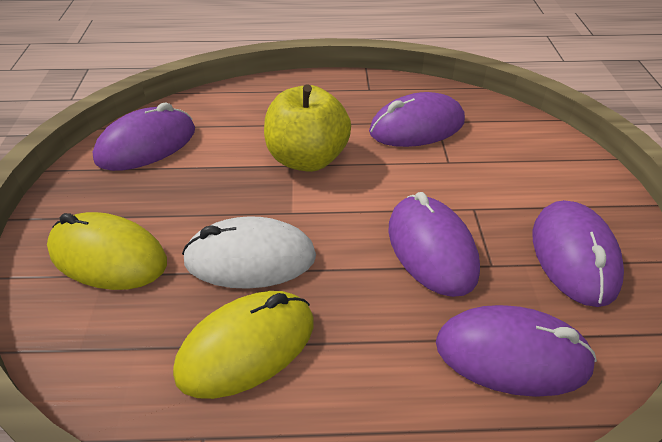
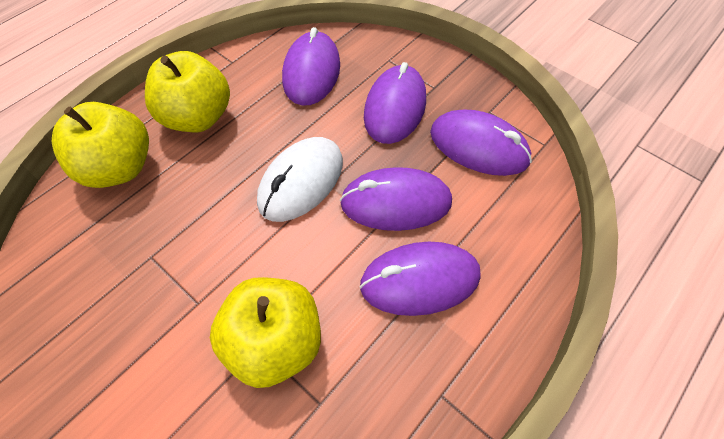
yellow apple: [264,84,351,172] = 1 -> [52,102,149,188] [145,51,230,132] [210,277,321,388] = 3
yellow mouse: [47,212,167,290] [173,291,314,399] = 2 -> none = 0

